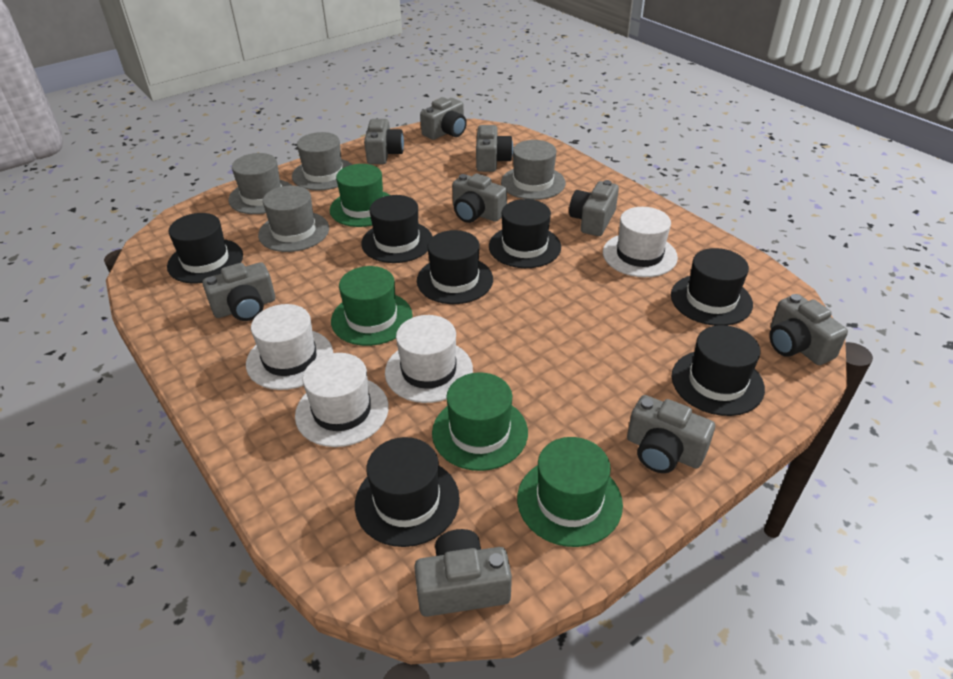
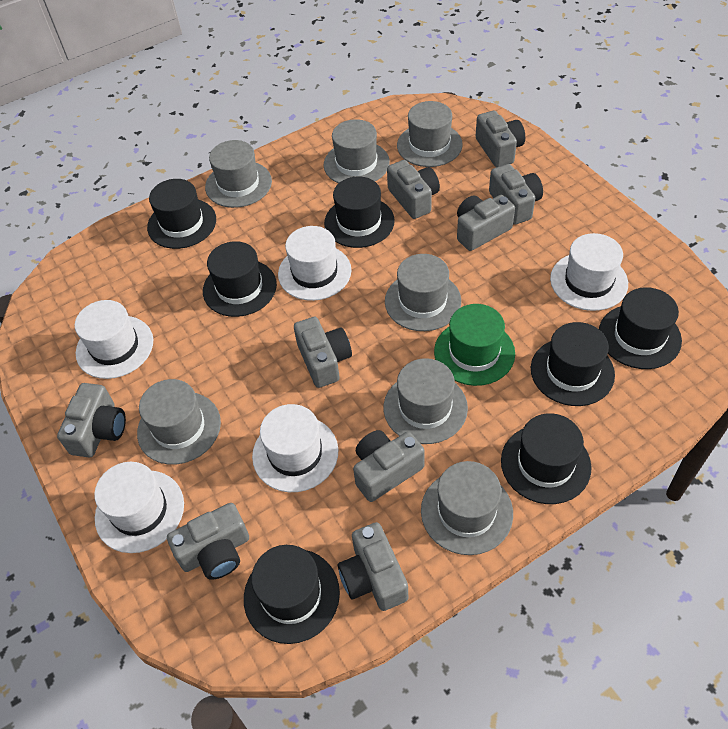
green hat: [330,164,390,227] [331,266,413,346] [432,372,528,471] [517,437,623,547] = 4 -> [434,304,515,386] = 1
grey hat: [228,153,292,214] [258,186,329,252] [292,132,352,190] [501,140,566,200] = 4 -> [137,379,221,465] [205,140,272,208] [324,119,390,183] [384,358,468,444] [385,254,461,331] [397,101,463,167] [421,461,513,555] = 7
white hat: [246,304,333,390] [295,353,389,447] [385,315,473,403] [603,207,678,277] = 4 -> [75,300,153,379] [94,462,184,553] [252,404,338,492] [278,226,352,301] [550,233,628,311] = 5

